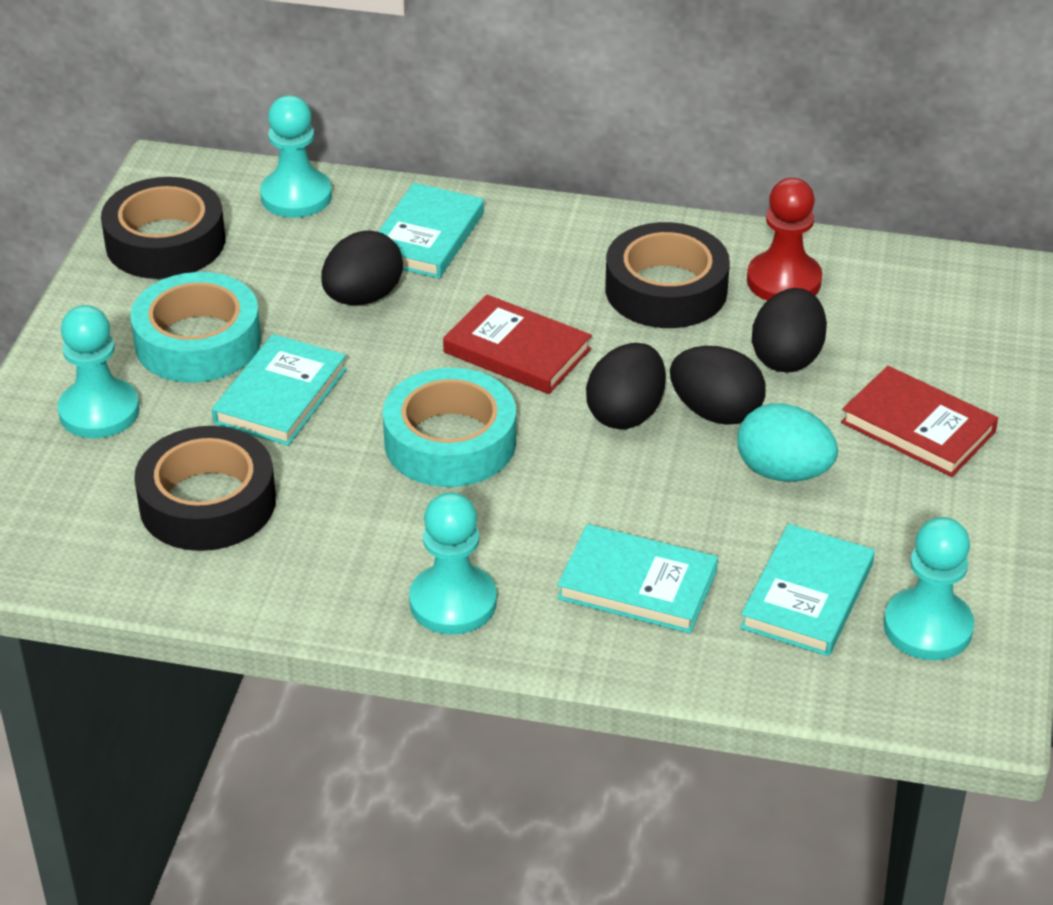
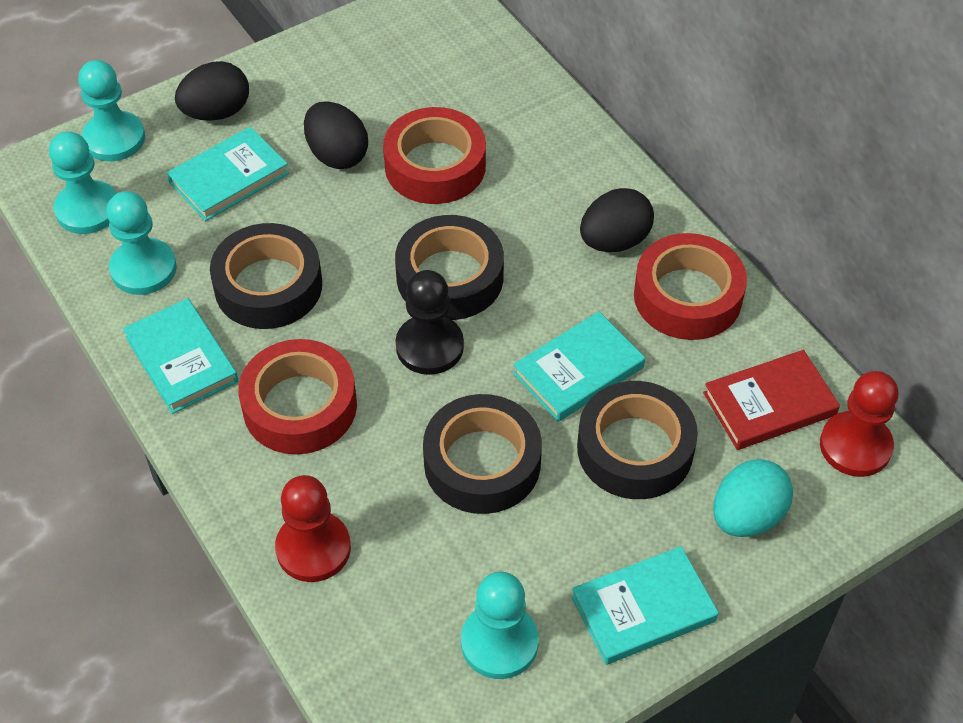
black egg: [321,231,403,305] [586,343,666,429] [670,346,766,425] [752,288,827,373] = 4 -> [175,61,249,121] [304,101,368,169] [580,188,654,252] = 3
black pawn: none = 0 -> [396,270,464,375] = 1
black tape: [101,177,225,279] [134,426,276,551] [605,222,730,328] = 3 -> [210,223,322,329] [395,215,504,320] [423,394,542,514] [577,381,698,499] = 4
red book: [443,295,592,394] [841,366,998,477] = 2 -> [703,350,840,450] = 1
red pawn: [747,178,822,301] = 1 -> [275,475,351,582] [820,371,898,477] = 2
red tape: none = 0 -> [238,339,357,455] [383,107,486,204] [634,233,747,340] = 3
turquoise tape: [130,272,261,383] [383,368,516,487] = 2 -> none = 0

